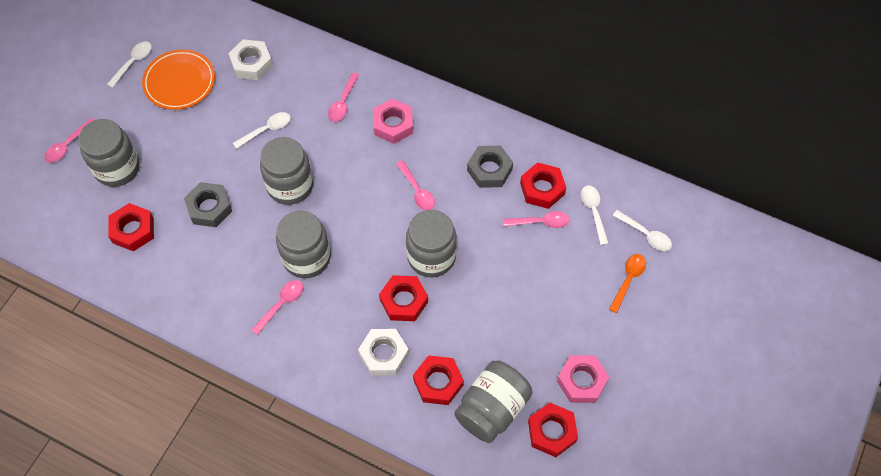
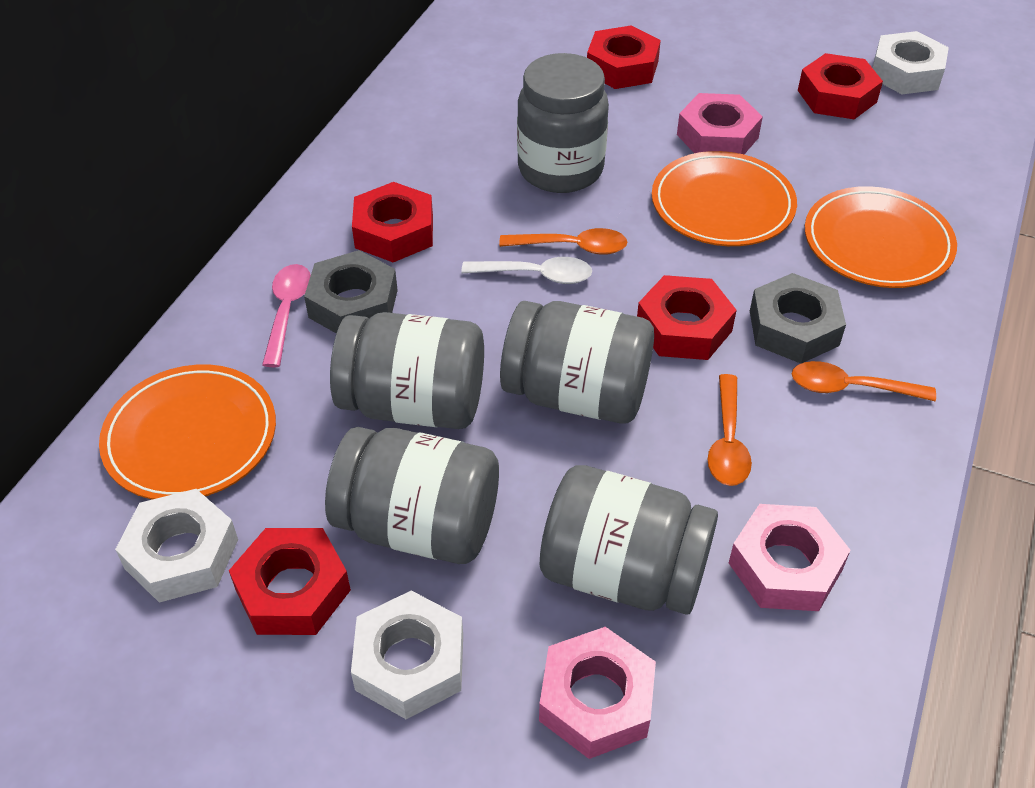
orange plate: [142,49,215,110] = 1 -> [99,365,276,500] [652,151,797,246] [805,186,957,288] = 3
orange spoon: [609,254,646,313] = 1 -> [499,228,628,255] [707,374,752,486] [792,361,936,401] = 3
pink nut: [373,98,413,144] [557,355,609,403] = 2 -> [539,627,656,759] [677,93,763,154] [729,504,851,611] = 3
pink spoon: [44,118,94,163] [251,280,303,335] [328,73,359,122] [396,160,435,210] [503,211,570,228] = 5 -> [262,264,311,367] = 1
white nut: [228,39,273,80] [358,329,409,376] = 2 -> [115,489,238,603] [351,590,463,719] [872,31,949,94] = 3
white spoon: [107,42,152,88] [233,112,291,149] [581,186,609,245] [613,210,672,251] = 4 -> [461,257,592,284] = 1

